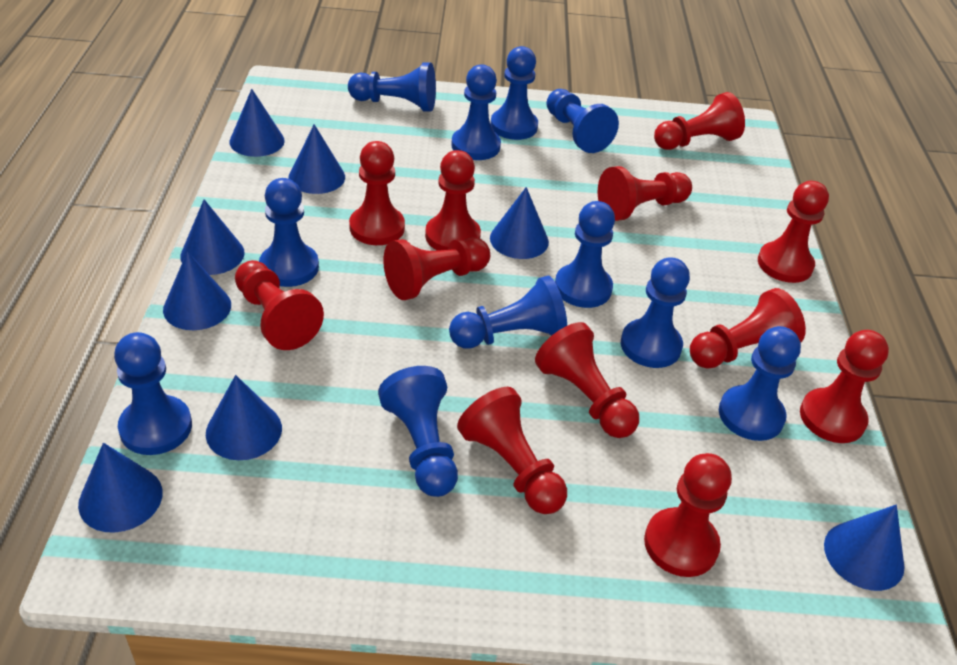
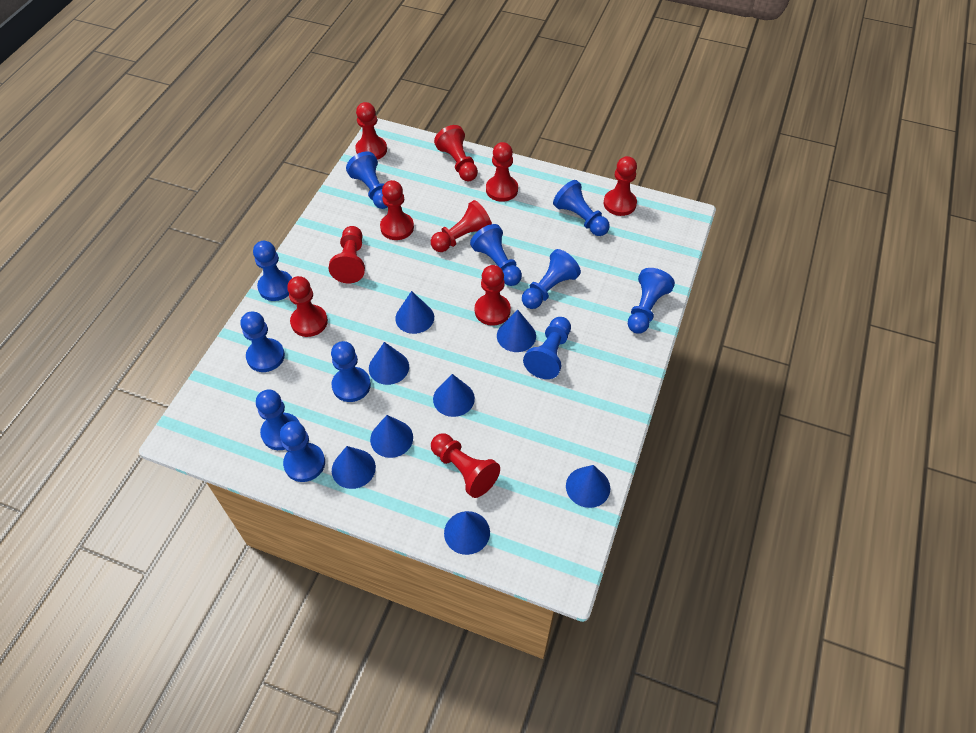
red pawn: [235,260,324,350] [349,141,405,245] [383,237,490,300] [425,150,481,251] [457,387,567,514] [535,322,639,438] [598,166,692,221] [644,453,732,577] [654,92,745,150] [690,288,806,369] [758,181,829,283] [800,330,889,443] = 12 -> [287,276,328,337] [329,226,365,283] [355,102,387,160] [380,180,414,240] [431,200,492,252] [431,433,500,498] [434,125,478,181] [475,265,511,326] [486,142,518,202] [604,156,637,216] = 10

